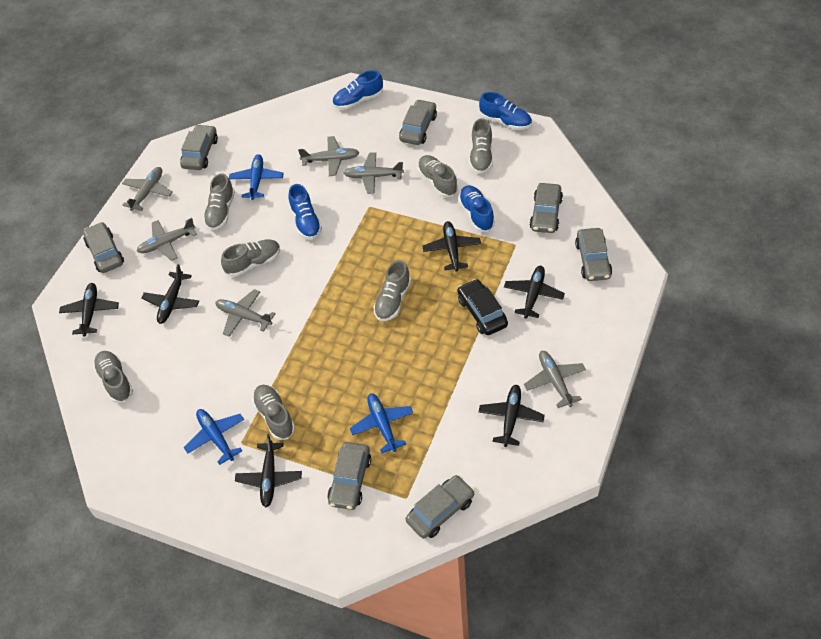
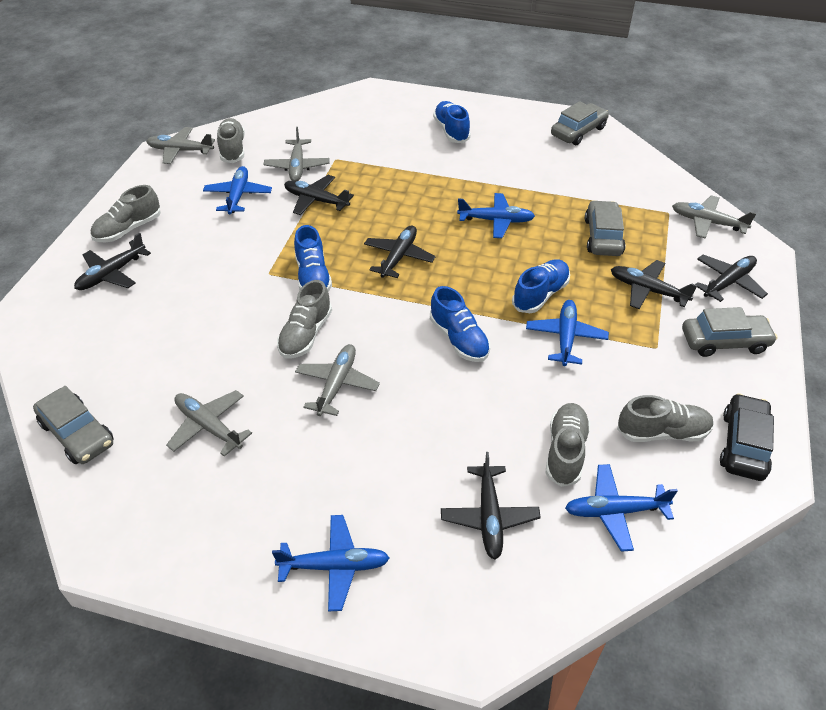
blue plane: [184,409,244,465] [229,154,284,200] [350,393,413,453] = 3 -> [203,166,272,214] [272,515,389,612] [457,193,535,238] [526,300,609,366] [565,464,678,552] = 5
grey car: [83,222,124,273] [180,124,218,170] [327,442,371,510] [399,99,437,145] [406,475,475,539] [530,183,563,233] [575,228,612,281] = 7 -> [33,386,114,464] [551,101,609,145] [585,200,626,256] [682,307,777,357] = 4
grey plane: [122,167,173,211] [137,218,197,261] [215,289,276,337] [298,136,359,176] [344,152,404,194] [524,351,586,408] = 6 -> [146,127,215,164] [166,390,252,456] [264,127,330,181] [295,344,380,416] [672,195,756,239] = 5
grey shoe: [93,351,133,403] [203,173,235,231] [221,239,280,277] [252,385,295,440] [373,260,411,321] [418,155,458,197] [469,118,493,174] = 7 -> [90,185,161,242] [217,118,245,163] [277,280,332,359] [546,403,590,487] [617,395,714,442] = 5

